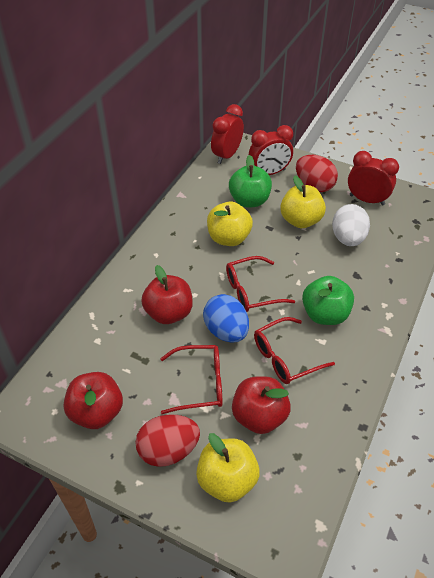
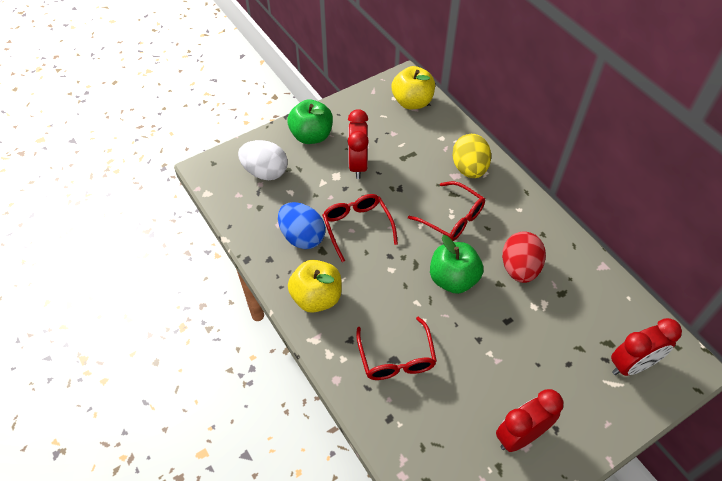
red apple: [63,372,123,429] [141,265,193,324] [232,376,291,434] = 3 -> none = 0
red egg: [135,414,200,467] [296,155,338,192] = 2 -> [502,231,546,283] = 1
yellow apple: [196,433,260,503] [207,202,253,246] [280,175,326,228] = 3 -> [288,260,342,313] [392,66,435,109] = 2
yellow egg: none = 0 -> [452,134,491,178] = 1

